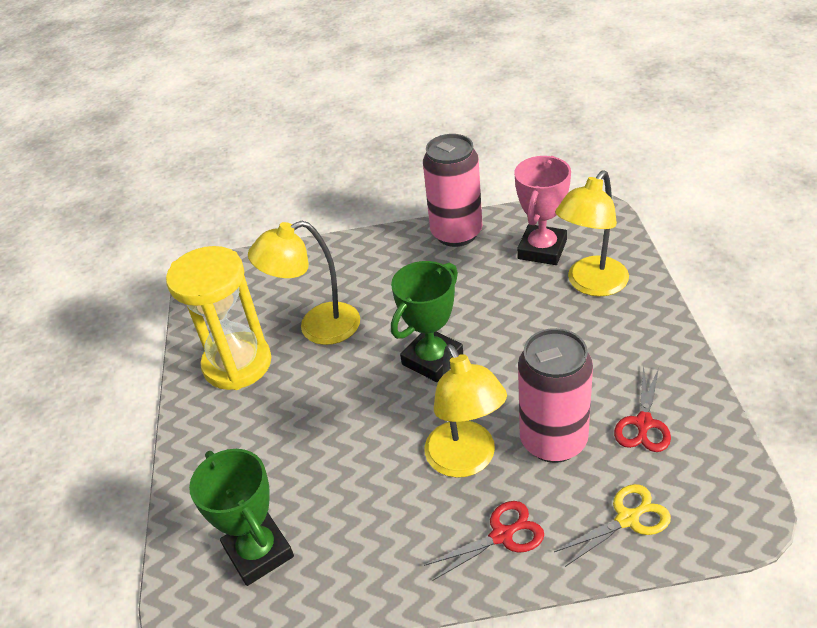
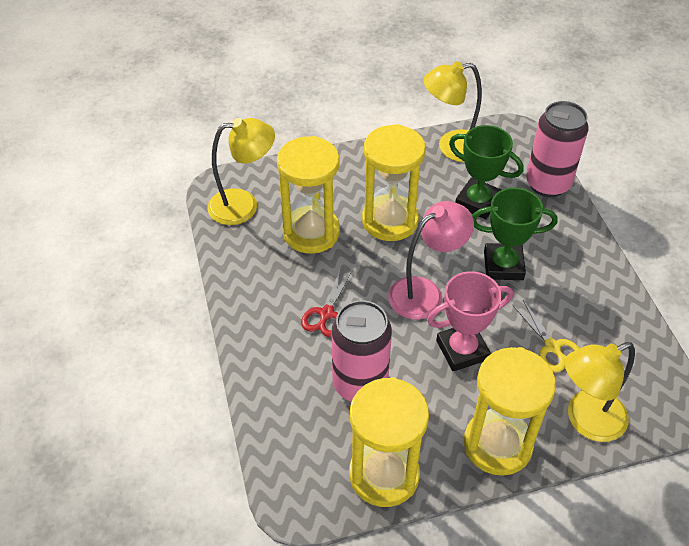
pink lamp: none = 0 -> [388,201,474,320] = 1
red scissors: [424,501,544,581] [614,365,671,452] = 2 -> [301,270,352,337] = 1
yellow hourglass: [166,246,271,390] = 1 -> [277,136,340,254] [349,377,429,507] [362,124,426,241] [464,347,556,476] = 4

